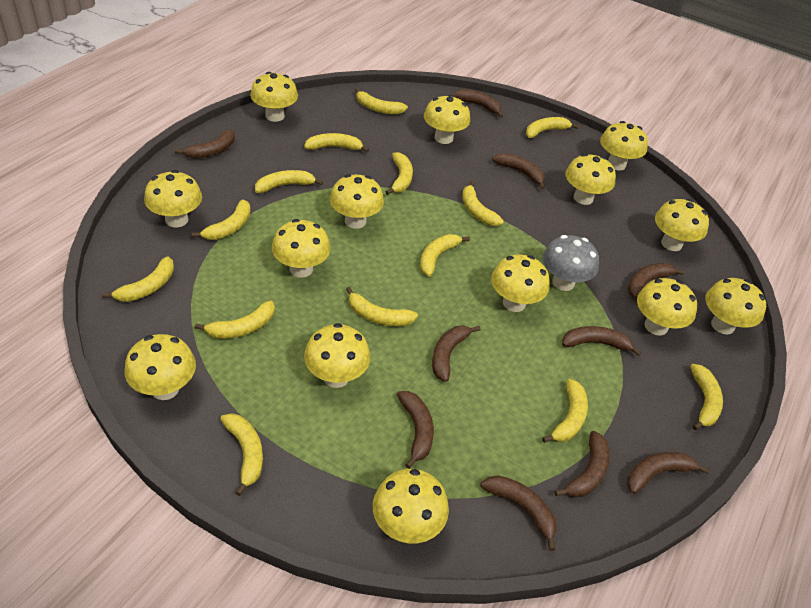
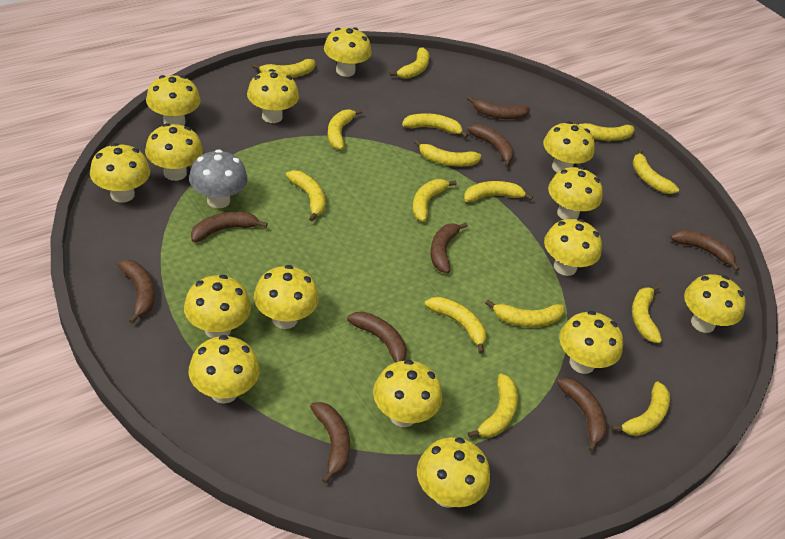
brown banana: [174,129,235,159] [397,391,434,469] [432,325,481,382] [452,89,503,118] [481,475,557,551] [492,153,545,189] [555,431,610,498] [562,326,642,356] [627,452,710,494] [628,263,685,299] = 10 -> [117,260,155,324] [191,212,268,242] [310,402,350,484] [347,312,407,362] [430,223,468,273] [467,96,530,119] [468,124,514,167] [557,378,607,452] [670,230,740,271] = 9
yellow banana: [102,256,174,302] [192,199,251,240] [195,300,275,339] [220,413,263,496] [255,170,323,193] [304,133,369,152] [346,287,418,326] [355,88,408,114] [386,152,413,195] [420,234,470,277] [462,181,504,226] [526,117,579,138] [542,379,588,443] [690,364,723,430] = 14 -> [252,59,315,78] [286,170,326,222] [328,109,362,150] [390,48,429,79] [402,113,468,138] [412,179,457,222] [414,140,481,167] [425,297,486,354] [464,181,533,202] [468,373,518,438] [485,300,564,327] [572,121,635,141] [611,381,670,436] [632,149,679,194] [632,284,662,343] = 15
yellow mushroom: [124,334,196,400] [144,170,202,227] [250,72,298,122] [272,219,331,278] [304,323,371,388] [330,174,384,229] [373,469,449,543] [424,95,470,144] [491,255,550,312] [565,154,616,205] [600,121,648,171] [637,278,697,336] [655,199,709,251] [705,278,766,335] = 14 -> [90,143,150,203] [145,123,203,181] [146,75,201,126] [184,275,251,338] [189,335,260,404] [247,69,299,123] [254,265,319,329] [324,27,372,77] [373,360,442,427] [417,437,490,508] [543,121,595,173] [544,219,602,276] [548,167,603,220] [559,311,623,374] [684,274,746,333] = 15

